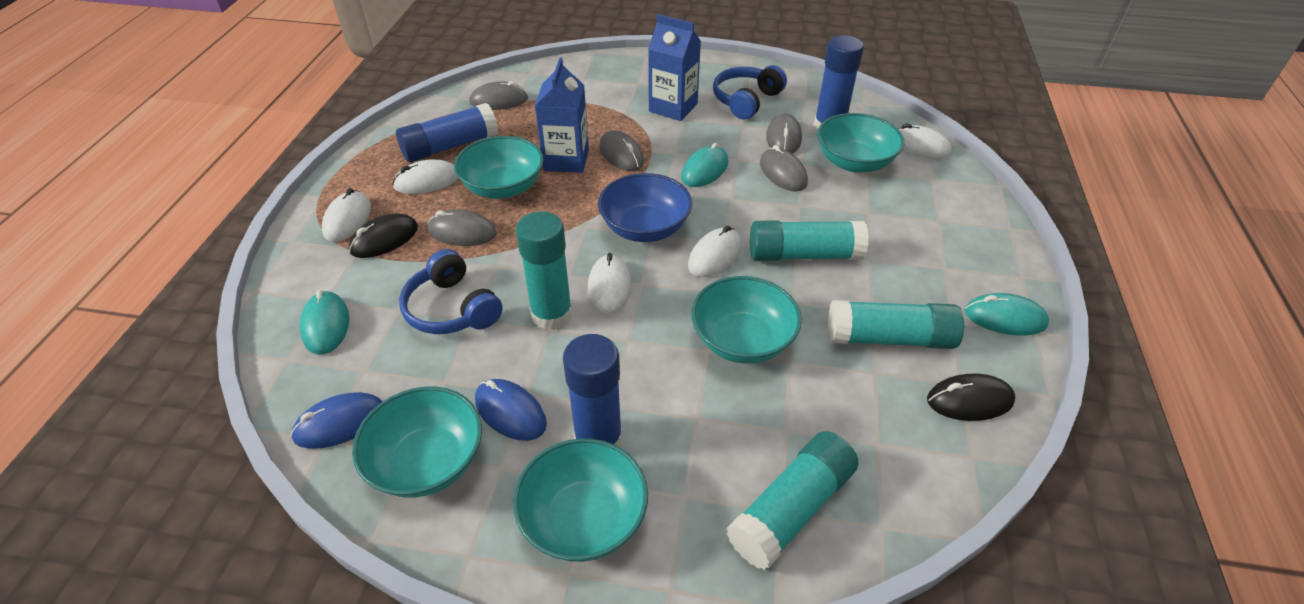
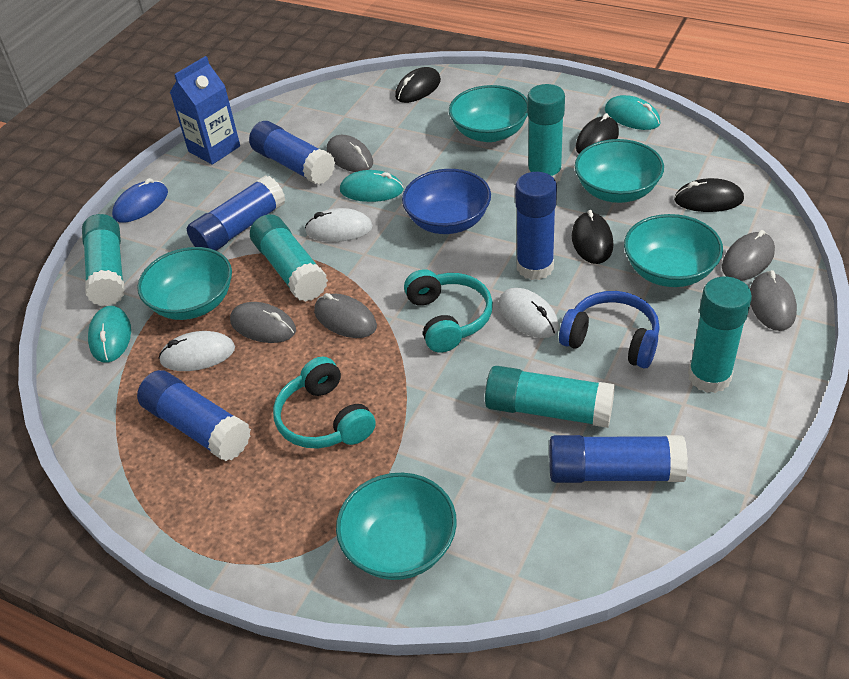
black mouse: [349,213,418,258] [927,374,1015,421] = 2 -> [395,67,441,103] [572,210,613,264] [576,113,619,154] [674,178,744,212] = 4
blue carton: [535,58,589,173] [648,14,701,121] = 2 -> [170,56,240,165] = 1
blue glue stick: [396,103,498,162] [563,334,623,447] [814,35,864,132] = 3 -> [137,370,251,461] [187,175,285,251] [249,121,335,185] [515,172,557,280] [549,435,688,483] = 5
blue headphones: [399,249,503,334] [713,65,787,120] = 2 -> [559,291,660,368] = 1
blue mouse: [291,392,383,449] [475,379,547,441] = 2 -> [112,178,168,223] = 1
turquoise glue stick: [516,211,573,330] [726,431,858,570] [750,221,869,261] [828,300,964,349] = 4 -> [82,214,125,306] [250,214,328,302] [485,366,615,428] [527,84,565,183] [688,277,752,393] = 5
turquoise headphones: none = 0 -> [273,357,376,449] [404,269,493,353] = 2
white mouse: [322,188,371,242] [392,159,458,194] [588,253,632,314] [688,225,742,277] [898,123,952,159] = 5 -> [159,331,235,371] [305,208,373,242] [499,288,559,338] = 3

